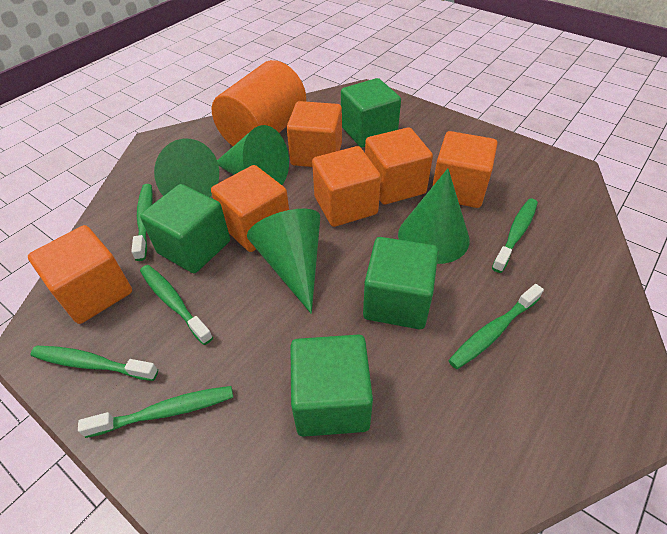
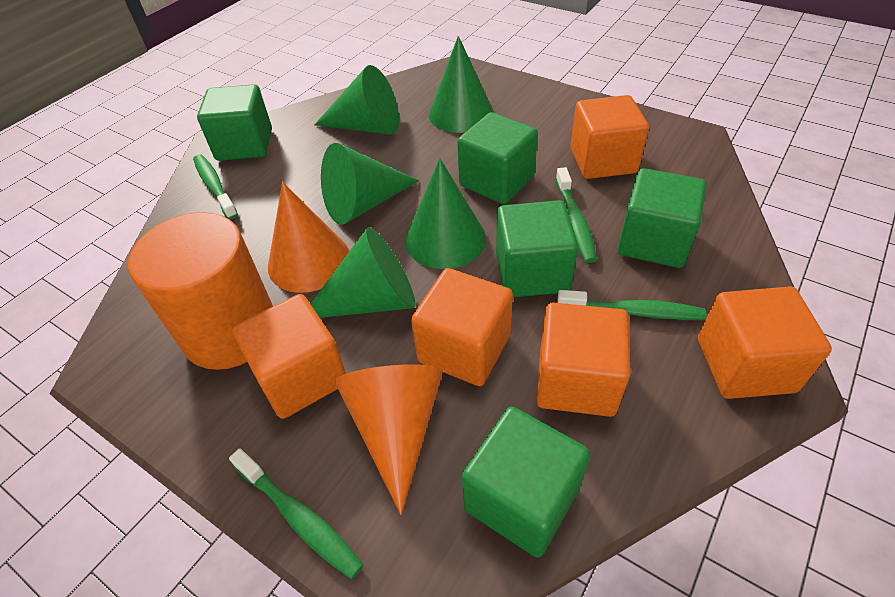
green cone: [154,139,219,197] [217,125,289,185] [247,209,321,314] [398,169,470,264] = 4 -> [311,227,416,318] [314,65,399,135] [321,143,419,225] [405,158,486,269] [429,36,494,133] = 5
green cube: [140,184,230,273] [290,334,373,437] [341,78,401,147] [363,237,439,329] = 4 -> [197,84,272,161] [457,112,538,204] [462,407,590,558] [496,200,578,297] [617,168,707,268] = 5
green toothbrush: [30,346,158,381] [78,386,233,438] [131,184,153,261] [140,265,213,345] [448,284,544,369] [492,199,538,273] = 6 -> [193,154,238,220] [229,448,364,579] [556,167,597,263] [557,290,706,320] = 4
orange cone: none = 0 -> [268,182,349,293] [335,364,443,515] = 2
orange cube: [28,225,132,324] [211,165,289,252] [287,101,342,167] [312,146,381,227] [365,127,433,205] [432,131,497,208] = 6 -> [232,294,346,419] [411,268,513,386] [536,302,631,417] [570,95,649,179] [698,286,832,399] = 5

